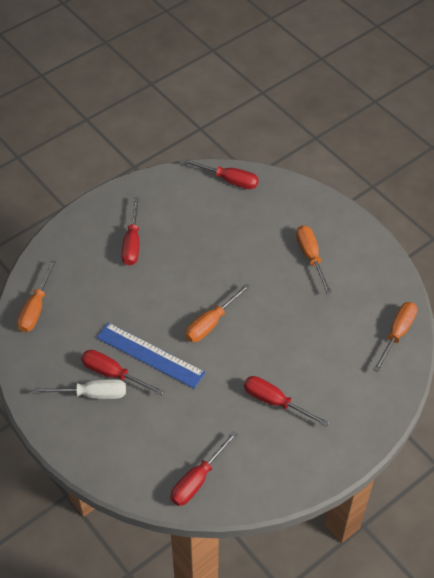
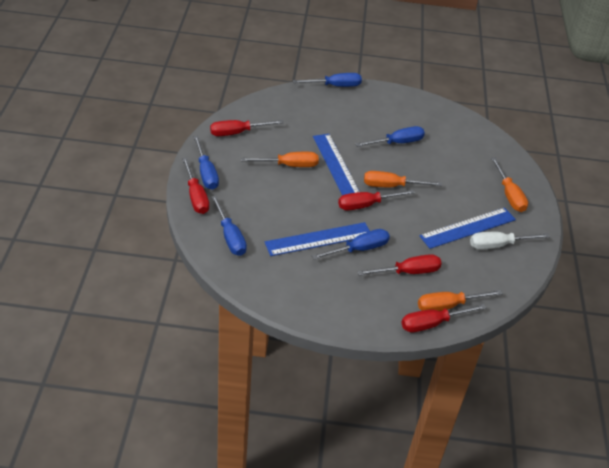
blue ruler: [96,322,205,389] = 1 -> [265,222,370,256] [313,134,360,195] [419,208,516,249] = 3
blue screwdriver: none = 0 -> [194,136,219,190] [211,195,247,256] [293,73,362,87] [312,229,390,260] [356,126,425,147] = 5

